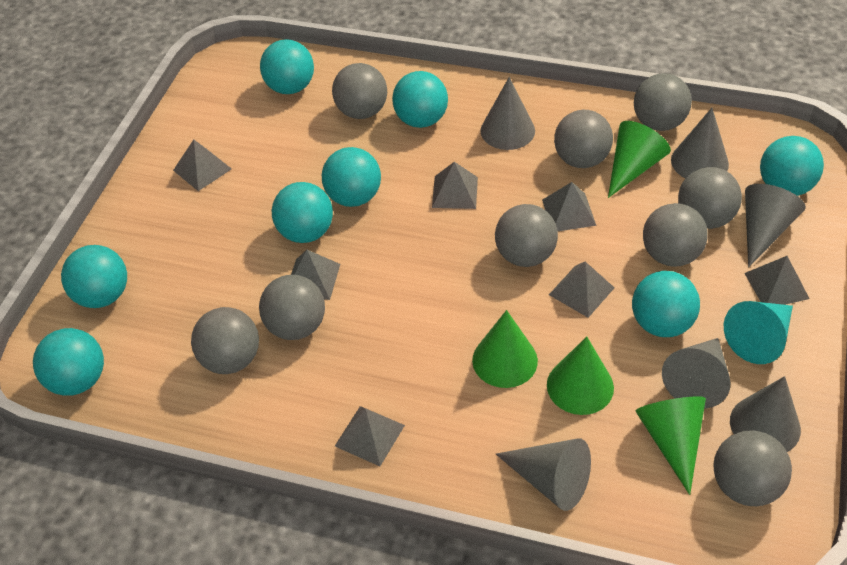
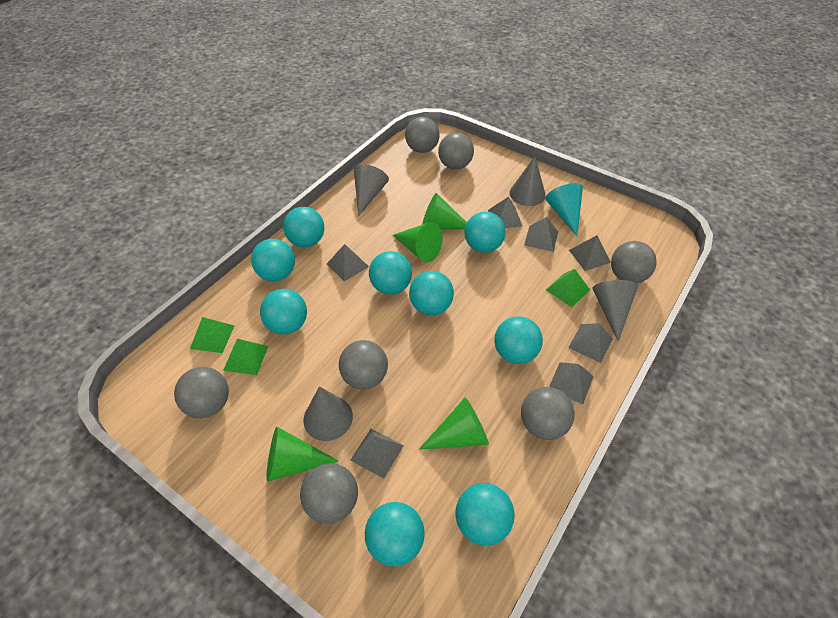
green pyramid: none = 0 -> [190,317,234,353] [223,339,268,375] [546,269,590,307] = 3
grey ball: [191,307,259,374] [259,275,325,340] [332,63,387,119] [495,204,558,267] [554,110,613,168] [634,73,692,131] [643,203,708,267] [678,167,742,229] [714,430,792,506] = 9 -> [174,367,229,418] [300,463,358,524] [339,340,388,390] [405,117,440,153] [438,133,474,170] [521,387,575,440] [611,241,657,283] = 7
grey cone: [480,77,535,150] [496,438,591,511] [662,338,731,409] [671,108,729,178] [730,376,801,452] [745,184,806,267] = 6 -> [303,386,353,441] [354,164,389,216] [510,156,546,206] [592,280,638,341] = 4
turquoise ball: [33,328,104,396] [61,245,127,308] [260,39,314,94] [272,182,333,243] [322,147,381,207] [392,71,448,128] [632,271,700,337] [760,136,824,196] = 8 -> [251,239,295,281] [260,289,307,334] [283,207,324,247] [365,502,425,567] [369,251,412,295] [409,271,454,315] [455,483,514,546] [464,212,506,253] [494,316,543,364] = 9

